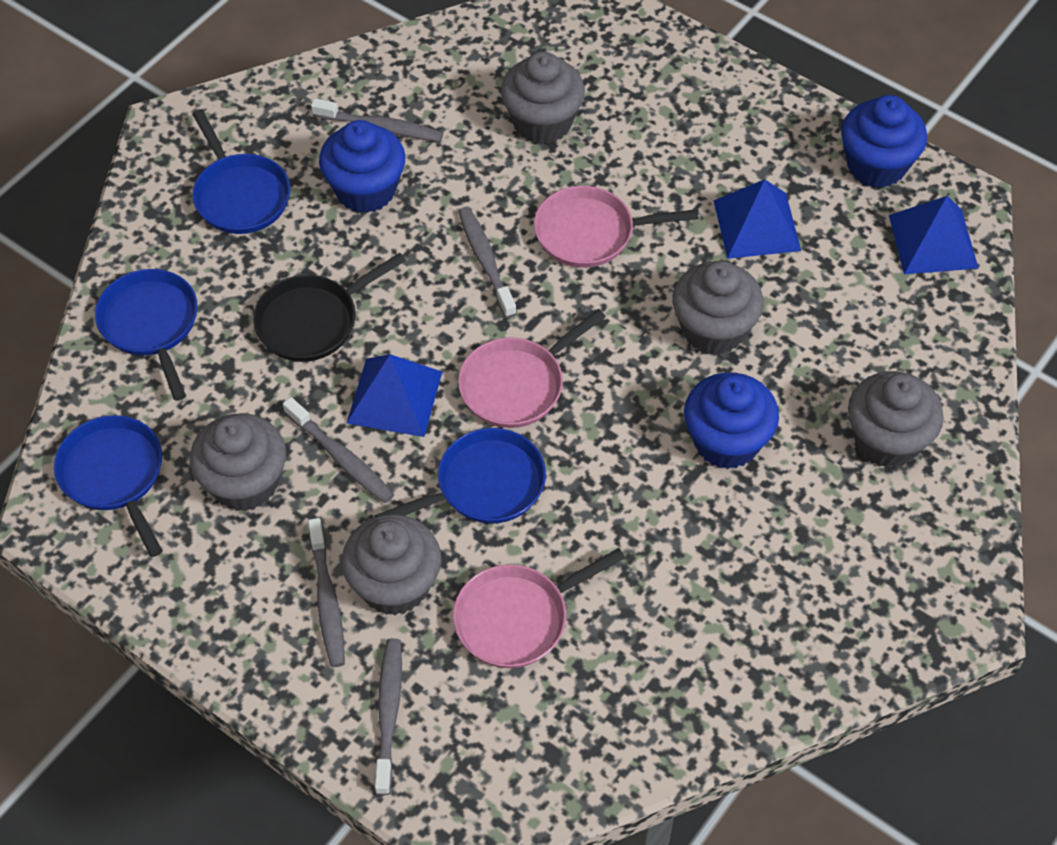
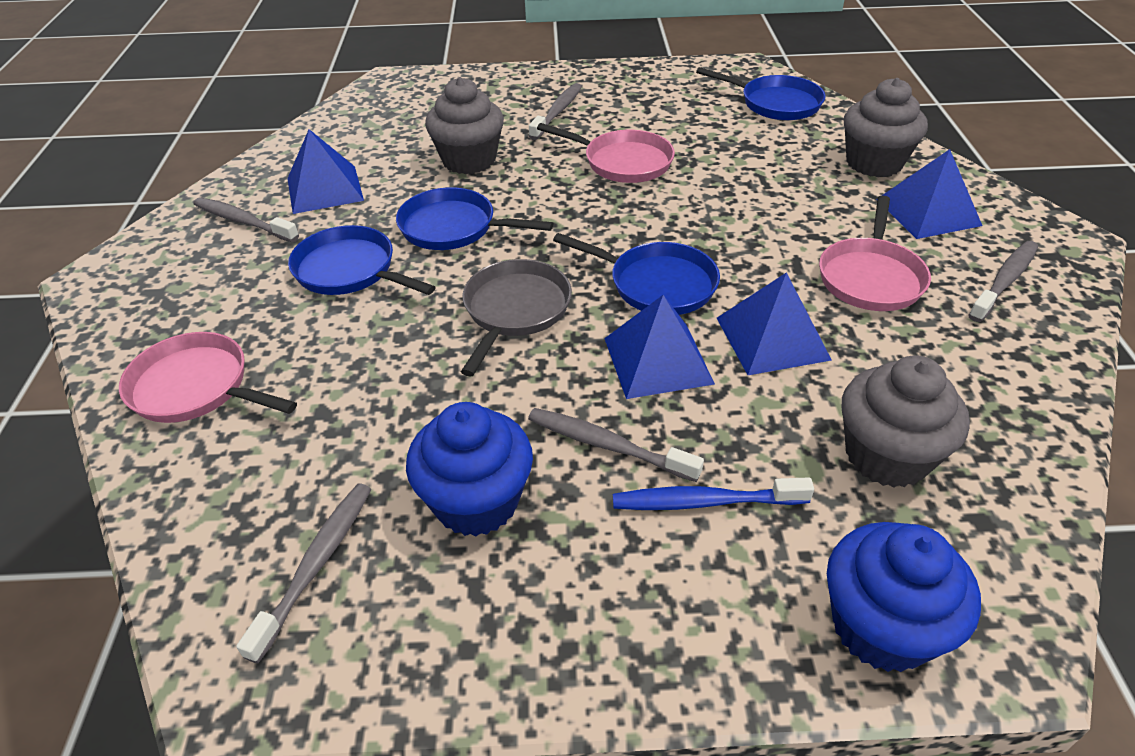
black pan: [253,253,406,362] = 1 -> none = 0
blue cupcake: [319,120,405,213] [684,372,779,469] [841,95,927,188] = 3 -> [406,402,533,536] [827,522,981,672] = 2
blue pyramid: [347,354,442,437] [713,179,801,259] [889,196,979,274] = 3 -> [287,129,364,214] [604,295,715,399] [717,272,832,375] [876,149,982,239] = 4
blue toothbrush: none = 0 -> [613,477,814,510] = 1
grey cupcake: [190,413,286,511] [342,514,441,615] [501,52,585,144] [673,261,764,355] [848,371,944,468] = 5 -> [425,77,504,174] [842,356,970,487] [844,78,928,177] = 3
grey pan: none = 0 -> [461,259,572,377] = 1

